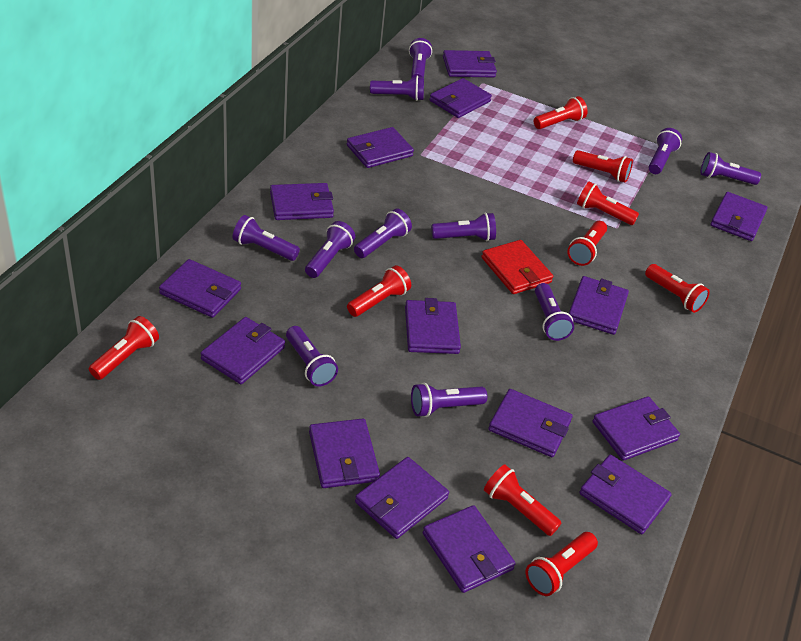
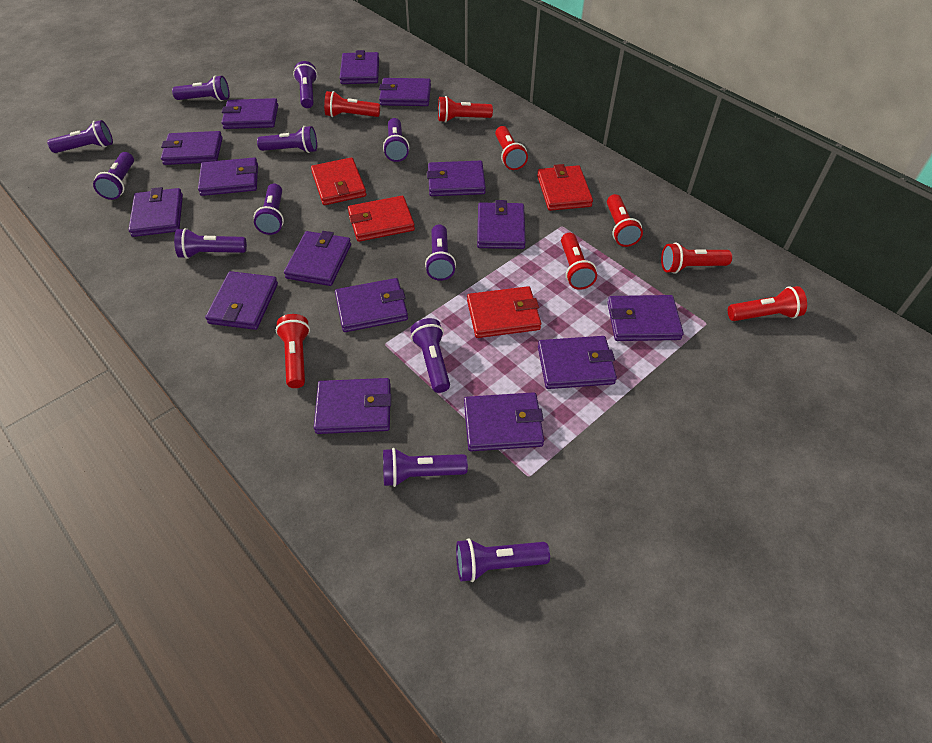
purple flashlight: [233,215,300,261] [286,326,338,386] [305,221,355,278] [354,209,412,258] [370,76,424,101] [409,38,432,79] [411,383,487,417] [431,213,496,241] [535,283,574,341] [648,128,682,174] [701,152,761,185] = 11 -> [47,120,113,153] [93,152,134,200] [172,75,229,101] [174,228,247,259] [254,184,284,235] [257,126,317,153] [293,61,317,108] [383,118,409,162] [383,448,468,487] [410,318,450,393] [425,224,456,281] [456,538,550,582] = 12
red flashlight: [89,316,159,380] [347,265,411,317] [484,465,561,536] [526,532,598,596] [534,96,588,129] [567,221,607,266] [573,150,633,183] [577,182,639,225] [645,264,710,313] = 9 -> [276,314,310,388] [324,91,380,117] [438,96,493,123] [495,126,528,170] [561,233,597,290] [607,194,643,247] [661,243,732,274] [728,286,807,321] = 8
red wallet: [481,240,553,294] = 1 -> [311,158,366,205] [348,196,415,242] [467,286,541,338] [537,164,593,211] = 4

